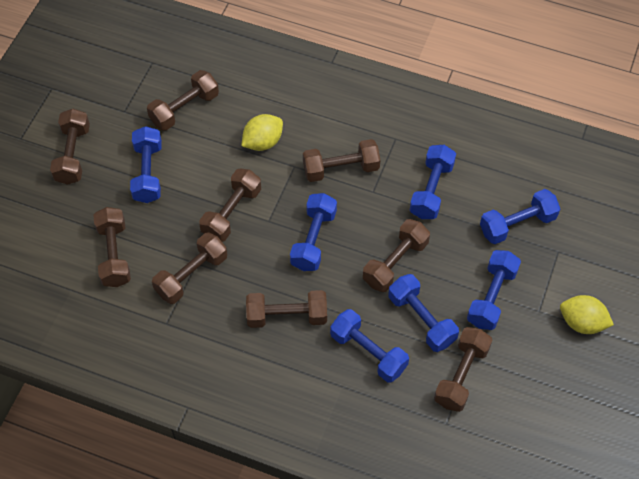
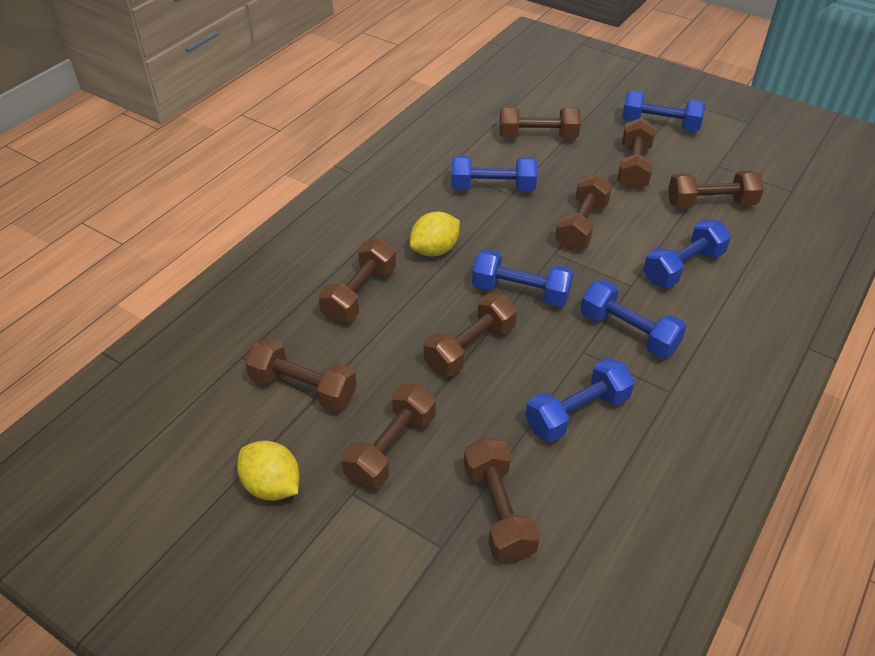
blue dumbbell: [130,126,162,203] [290,193,337,271] [330,309,409,383] [388,274,459,352] [410,145,456,219] [467,250,521,330] [480,189,560,244] = 7 -> [451,156,537,191] [472,249,574,307] [525,358,635,442] [580,280,687,358] [622,91,706,131] [643,220,731,288] = 6

